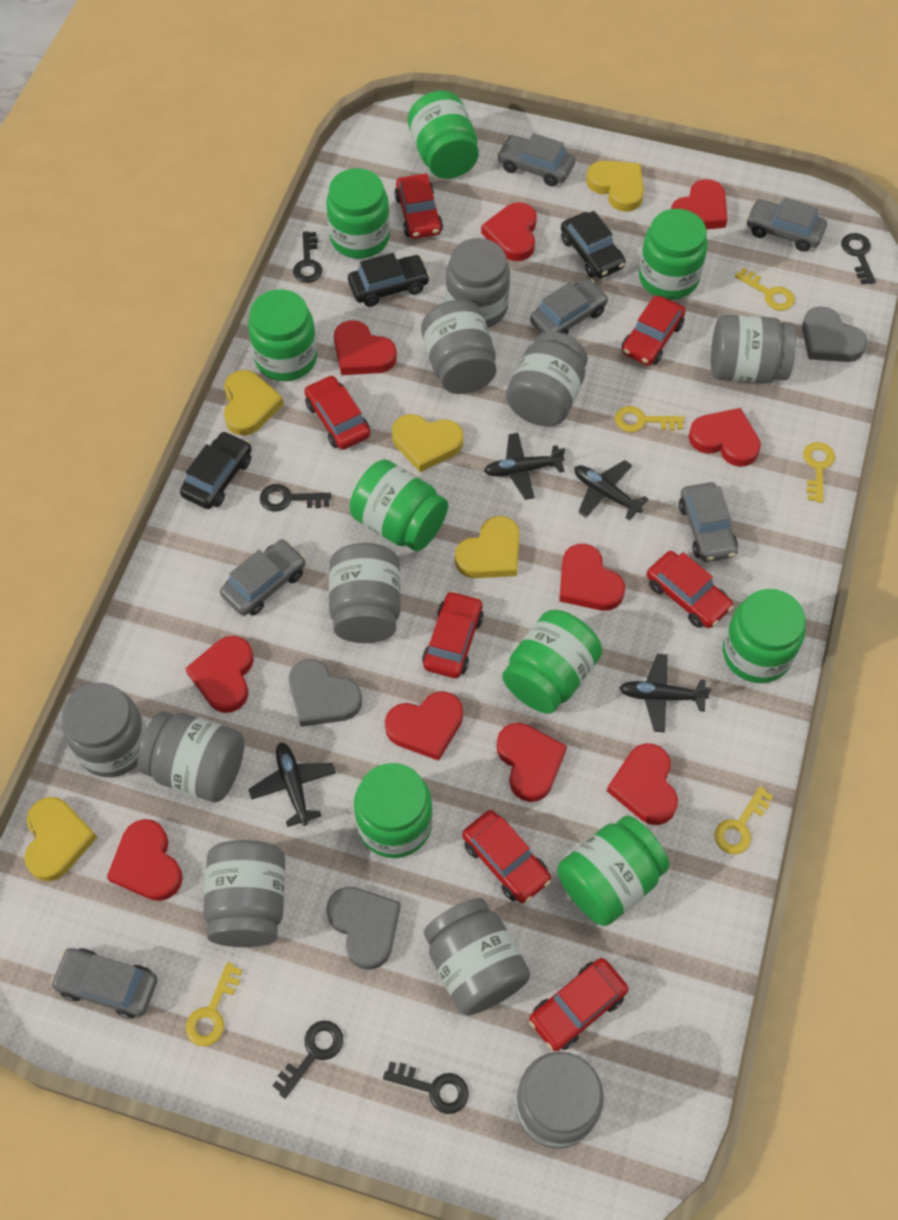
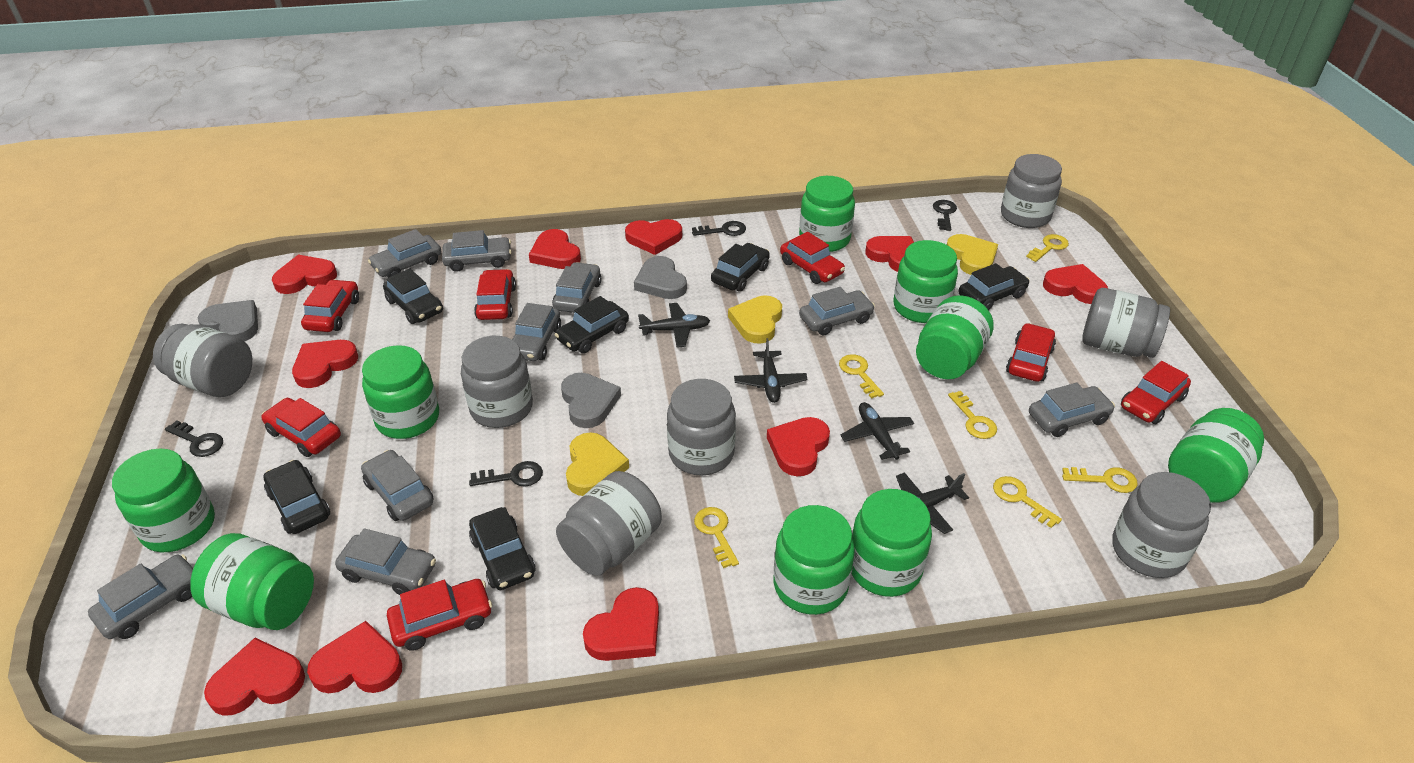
black car: [180,431,252,509] [348,253,430,307] [561,211,626,278] = 3 -> [264,460,330,534] [383,268,443,324] [469,507,536,590] [554,296,629,354] [711,243,770,292] [959,263,1030,310] = 6
black key: [260,484,331,512] [273,1020,343,1099] [293,231,322,283] [383,1062,469,1114] [841,233,876,284] = 5 -> [165,421,223,457] [469,461,543,486] [692,221,746,236] [933,200,957,231] = 4
grey car: [50,948,158,1019] [220,540,306,616] [497,133,575,187] [530,279,608,335] [679,482,738,562] [746,197,827,252] = 6 -> [88,554,193,639] [335,528,436,595] [361,450,434,521] [368,229,442,278] [442,230,512,272] [512,303,561,361] [552,262,601,313] [799,287,875,335] [1029,383,1115,437] = 9
grey jar: [62,683,147,777] [137,711,245,802] [203,840,285,947] [329,543,401,643] [421,300,496,394] [424,898,530,1016] [446,238,510,328] [506,331,588,426] [516,1052,604,1149] [711,315,796,383] = 10 -> [153,324,252,397] [461,336,533,428] [556,471,662,576] [667,379,736,476] [1001,154,1062,228] [1082,288,1170,358] [1112,472,1211,578] = 7
yellow heart: [24,797,97,881] [224,370,284,436] [392,414,463,472] [455,516,520,578] [586,161,644,212] = 5 -> [566,432,629,496] [728,296,782,344] [947,234,998,275] = 3
yellow key: [186,962,242,1046] [615,406,684,432] [715,786,773,854] [735,268,795,311] [803,442,835,503] = 5 -> [694,507,739,568] [839,354,884,399] [948,391,997,439] [993,476,1062,528] [1026,234,1069,262] [1062,467,1138,493] = 6

